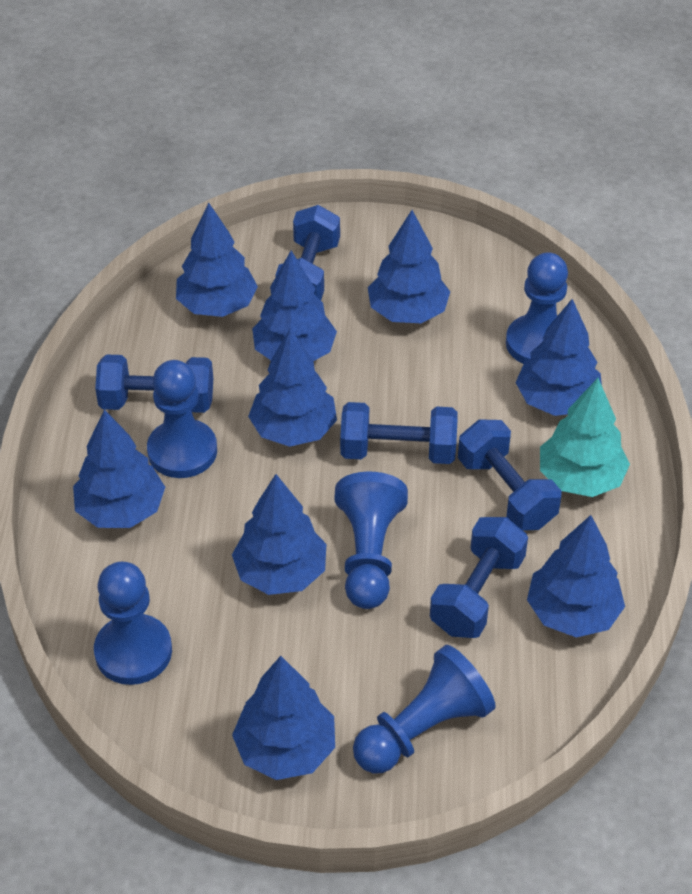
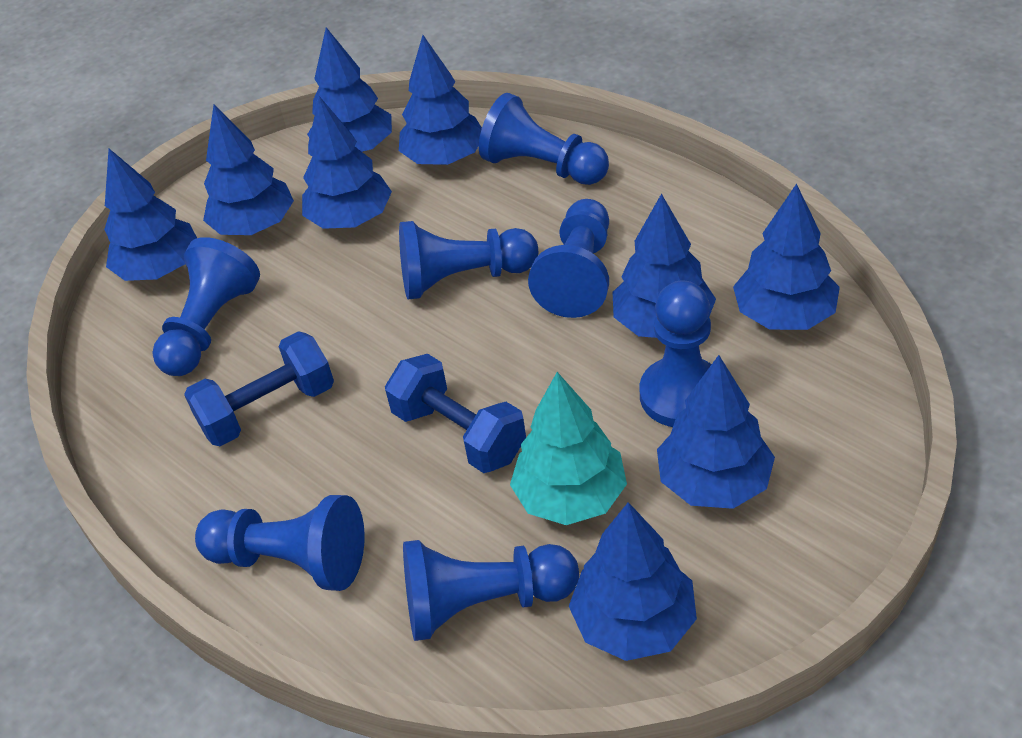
blue dumbbell: [95,354,213,413] [275,205,340,300] [340,402,458,464] [430,517,528,638] [458,419,562,531] = 5 -> [184,331,334,446] [385,354,526,473] = 2
blue pawn: [94,562,172,685] [147,360,217,478] [335,471,408,609] [353,645,496,773] [506,252,568,364] = 5 -> [153,237,260,376] [195,495,365,591] [399,221,538,299] [403,540,579,641] [479,93,609,185] [528,199,609,318] [639,280,712,427] = 7

